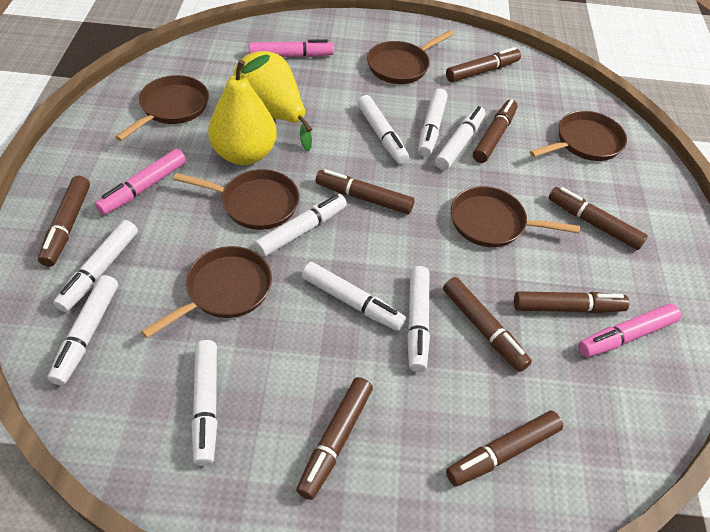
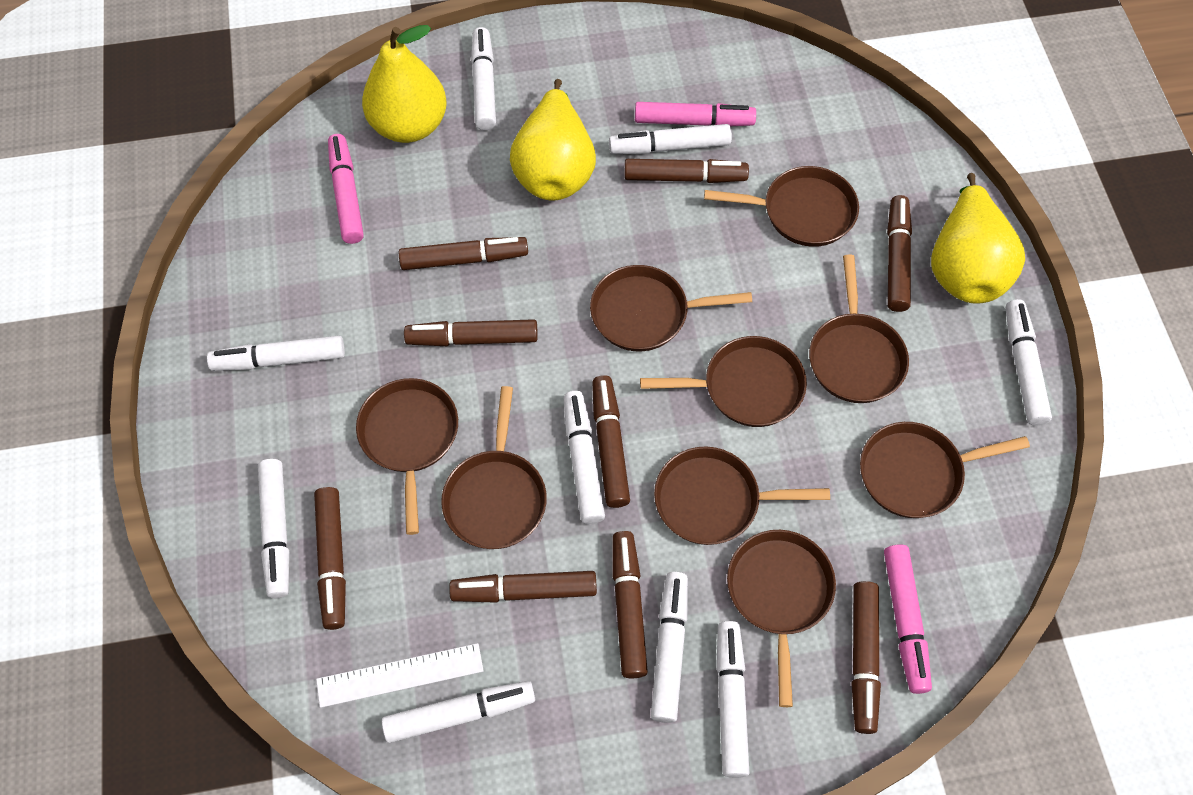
brown pan: [115,75,209,141] [141,246,272,338] [173,169,299,230] [367,30,454,84] [451,186,580,247] [530,111,627,161] = 6 -> [356,378,458,535] [441,386,547,549] [590,265,752,351] [640,336,807,427] [654,446,830,545] [704,166,859,247] [727,530,836,707] [809,255,909,403] [860,422,1030,518] = 9
white ruler: none = 0 -> [316,643,484,708] = 1
yellow pear: [208,55,277,165] [233,51,312,151] = 2 -> [362,25,447,143] [510,79,596,201] [931,173,1025,304] = 3

